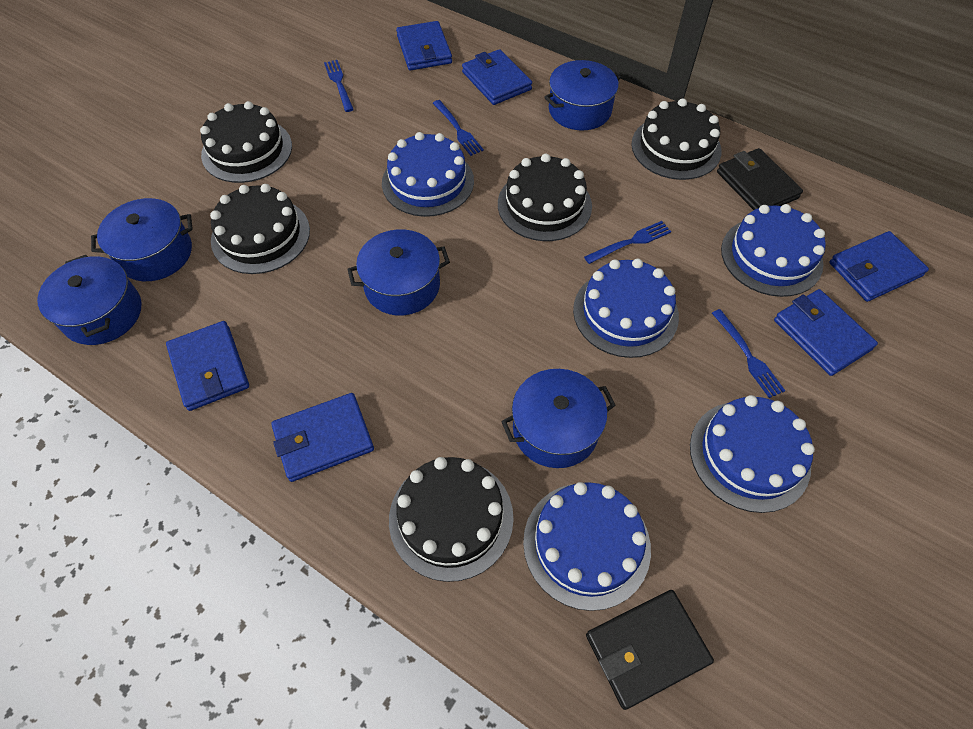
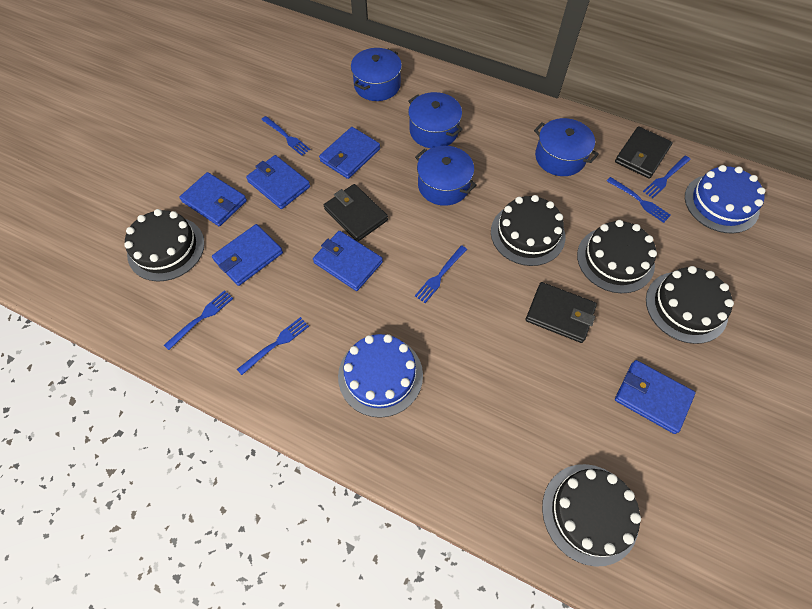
black wallet: [586,590,714,710] [717,148,803,210] = 2 -> [324,184,388,242] [526,282,597,343] [615,127,673,179] = 3
blue cake: [382,132,474,217] [523,482,651,611] [573,258,679,358] [690,395,815,513] [721,204,826,297] = 5 -> [338,334,423,418] [685,165,766,234] = 2
blue fork: [324,60,354,112] [433,100,484,156] [584,221,671,264] [712,309,785,398] = 4 -> [164,290,233,350] [237,317,309,375] [261,116,311,156] [415,245,467,303] [607,177,671,223] [643,156,691,198] = 6
blue pot: [37,255,141,345] [91,198,193,281] [347,229,450,315] [501,369,616,468] [544,60,621,131] = 5 -> [351,48,402,101] [408,92,463,148] [415,146,477,206] [534,118,599,176] = 4

